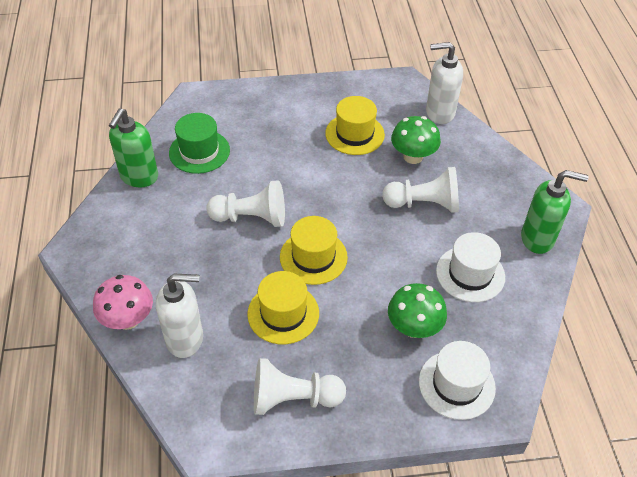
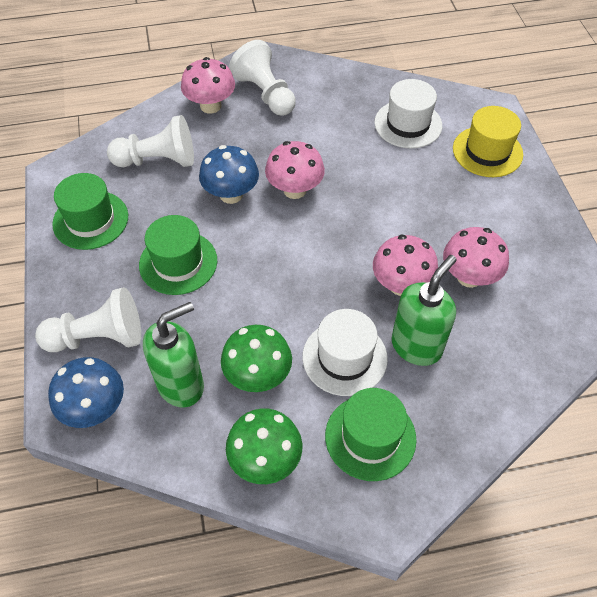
blue mushroom: none = 0 -> [48,357,124,428] [199,145,259,204] = 2
green hat: [169,113,230,174] = 1 -> [52,173,128,250] [139,215,217,295] [325,388,417,481] = 3
pink mushroom: [93,275,153,330] = 1 -> [181,57,235,113] [265,141,325,199] [373,235,438,296] [443,227,509,288] = 4
white soap dispenser: [156,274,203,358] [426,42,463,124] = 2 -> none = 0
yellow hat: [247,271,319,344] [280,216,348,285] [325,96,385,155] = 3 -> [453,106,523,177] = 1

